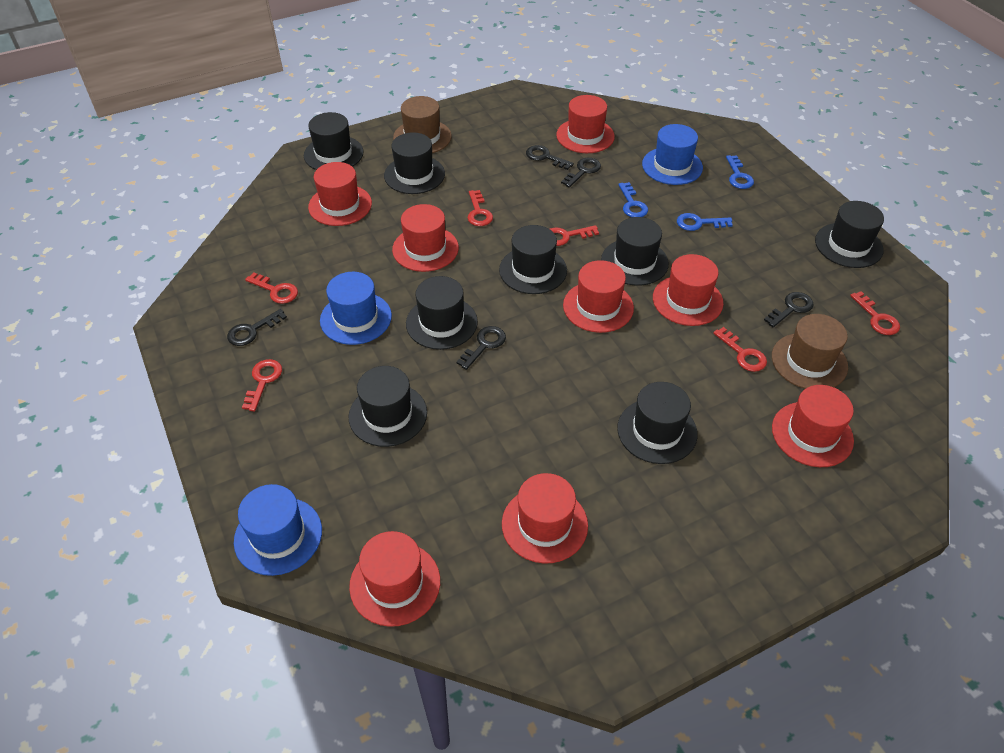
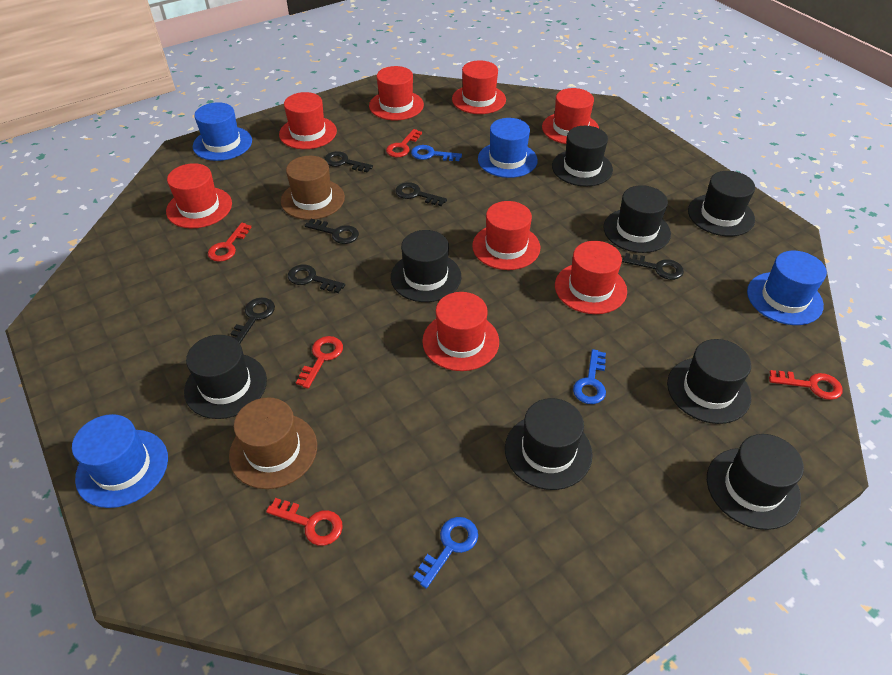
black key: [227,309,287,346] [456,326,506,370] [526,145,574,170] [561,158,601,188] [764,292,814,327] = 5 -> [230,297,275,343] [288,265,345,293] [305,219,359,244] [324,151,373,173] [395,182,447,206] [622,253,684,280] = 6
blue hat: [234,484,322,576] [320,272,392,345] [642,124,703,185] = 3 -> [72,414,168,508] [193,102,252,161] [478,118,538,178] [747,251,827,325] = 4
red key: [242,359,282,411] [245,272,298,304] [468,190,493,226] [550,225,599,246] [713,327,767,372] [850,291,900,335] = 6 -> [208,223,252,262] [266,498,343,546] [296,336,343,389] [386,129,422,157] [769,370,843,400] = 5

